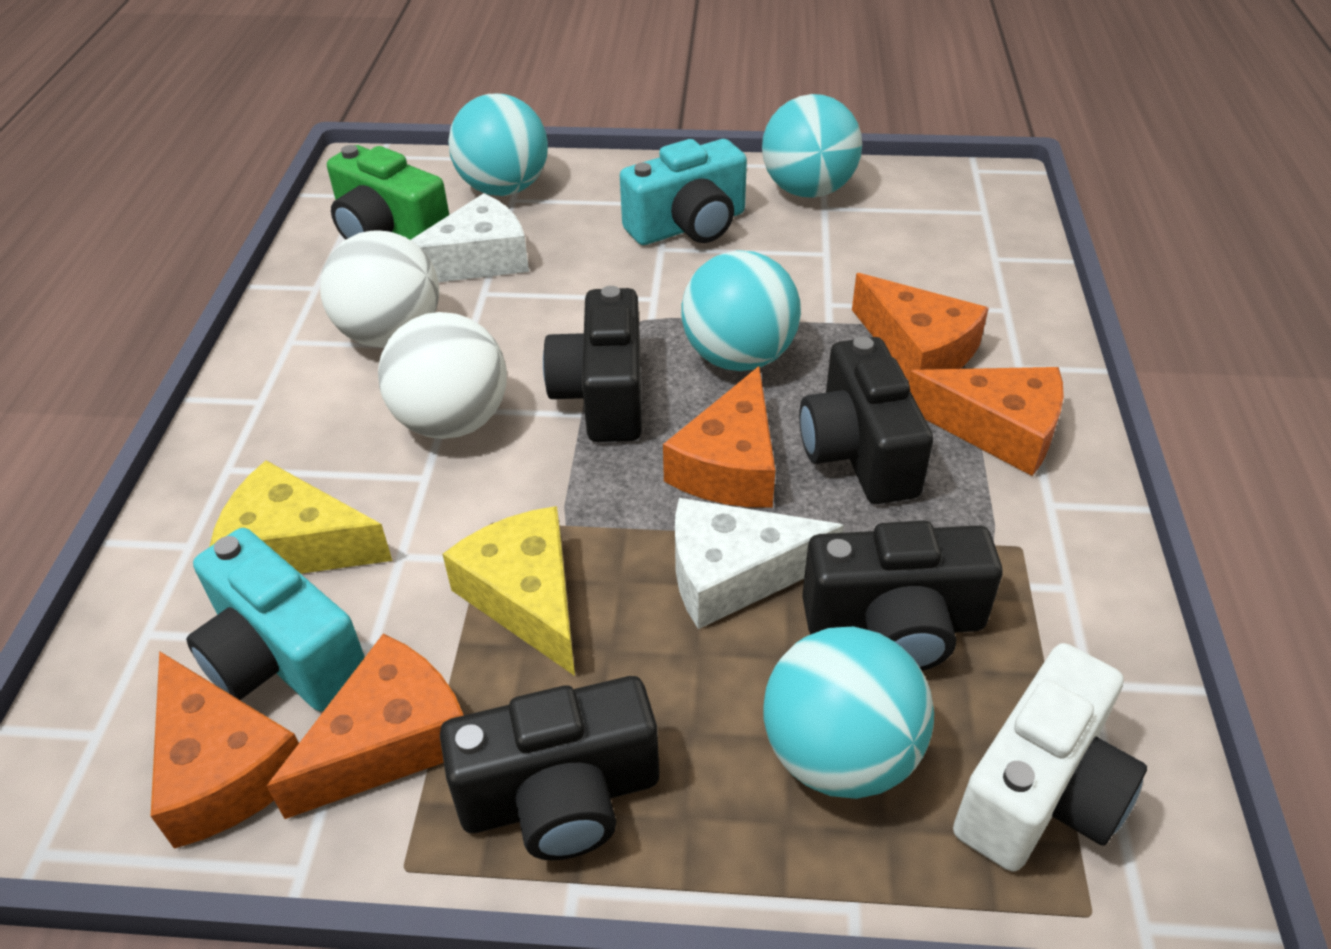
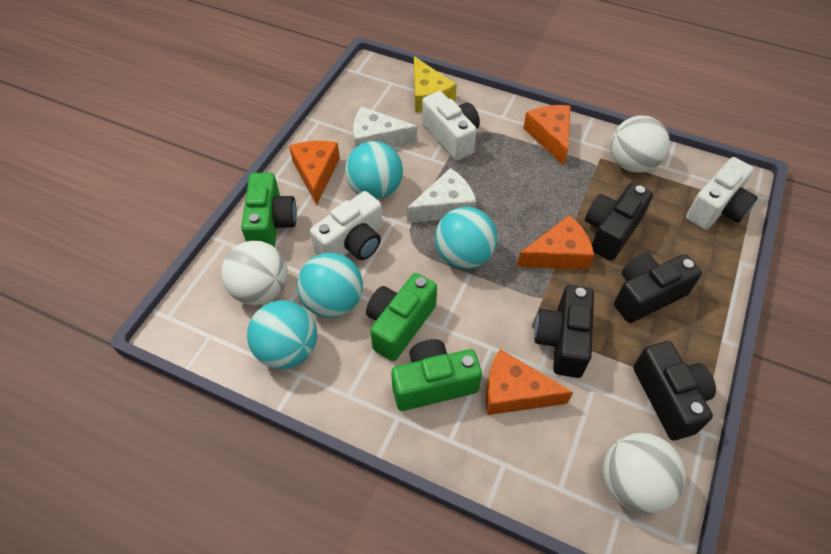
green camera: [327,145,449,240] = 1 -> [241,173,297,247] [366,273,437,361] [391,339,482,411] = 3
orange cheese: [151,651,299,849] [267,634,464,819] [663,366,775,508] [852,273,989,381] [909,367,1064,476] = 5 -> [289,141,340,205] [486,349,573,415] [517,215,594,269] [523,105,571,166] = 4
turquoise camera: [186,528,365,711] [620,139,747,245] = 2 -> none = 0
white ball: [320,230,439,348] [378,312,507,439] = 2 -> [221,241,288,305] [603,433,686,514] [610,116,670,173] = 3
white camera: [953,643,1147,872] = 1 -> [310,191,383,260] [422,91,480,161] [686,157,758,230] = 3
yellow cheese: [209,460,392,574] [442,506,575,676] = 2 -> [414,56,457,112] = 1

